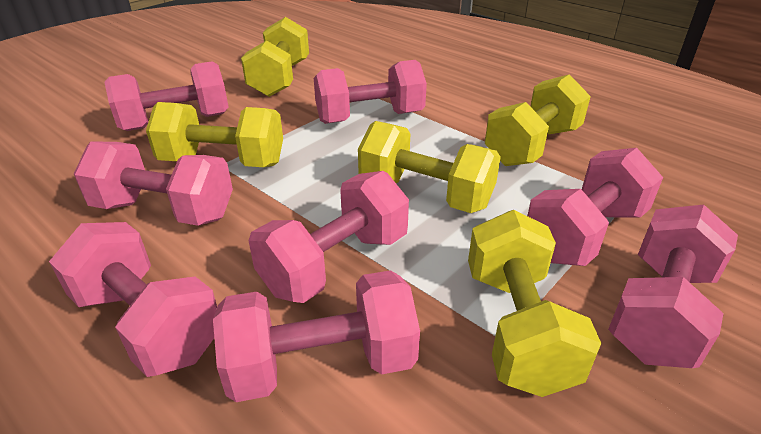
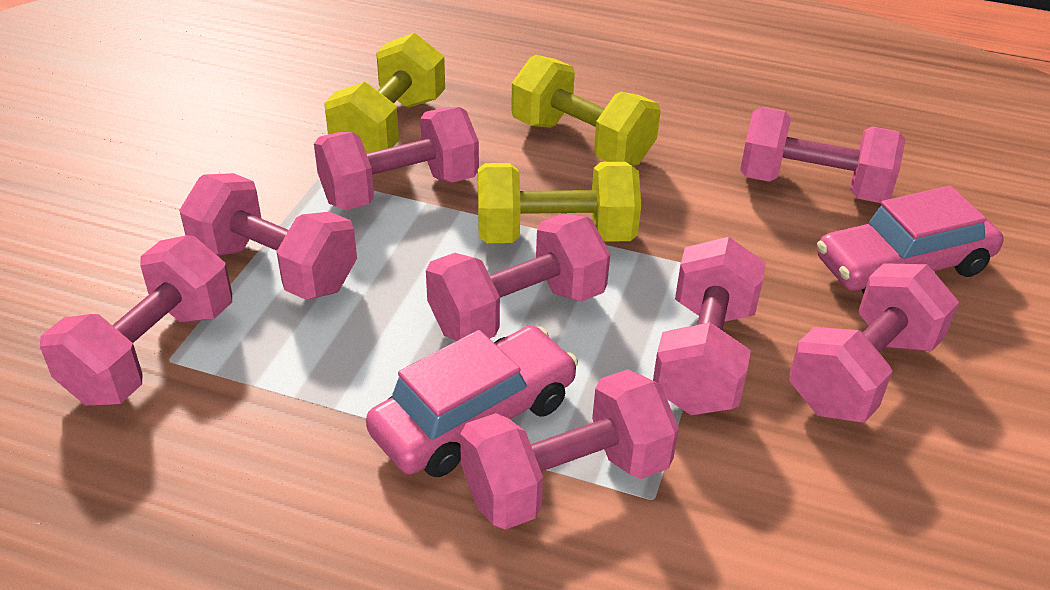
pink car: none = 0 -> [366,326,578,477] [817,186,1004,294] = 2
yellow dumbbell: [146,102,283,167] [241,17,309,97] [358,121,501,213] [468,210,601,397] [485,74,591,166] = 5 -> [324,33,445,153] [478,162,641,243] [511,55,661,167] = 3

